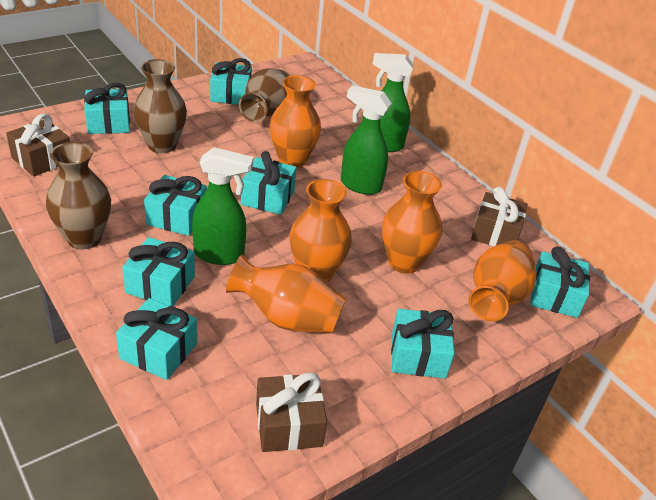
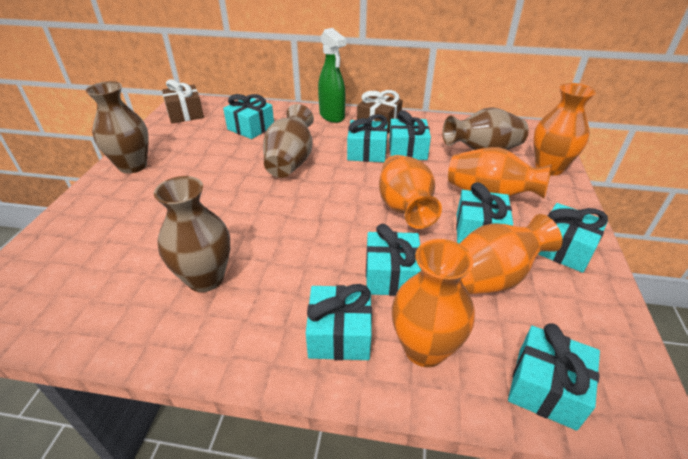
brown gift: [6,113,70,177] [256,372,327,452] [471,187,528,246] = 3 -> [162,79,204,124] [357,90,403,133] = 2
brown vase: [46,142,111,249] [133,59,187,153] [239,68,290,122] = 3 -> [86,81,149,174] [154,176,230,292] [263,104,314,178] [443,107,529,150] = 4
green spray bottle: [192,147,253,265] [341,85,392,195] [373,53,413,152] = 3 -> [318,28,346,123] = 1

